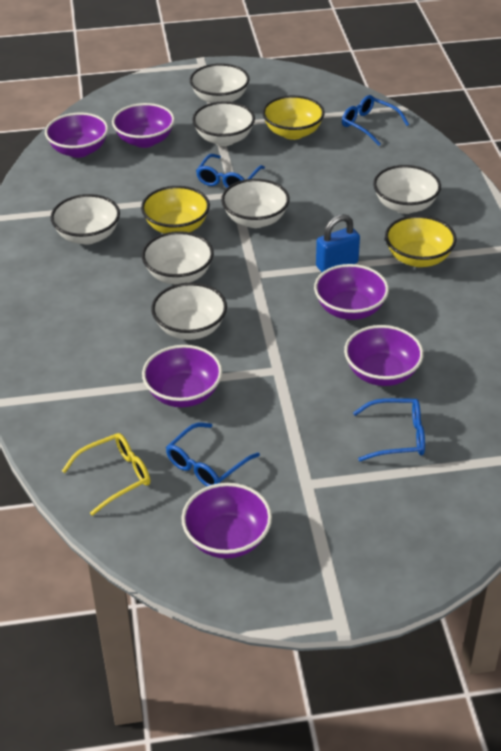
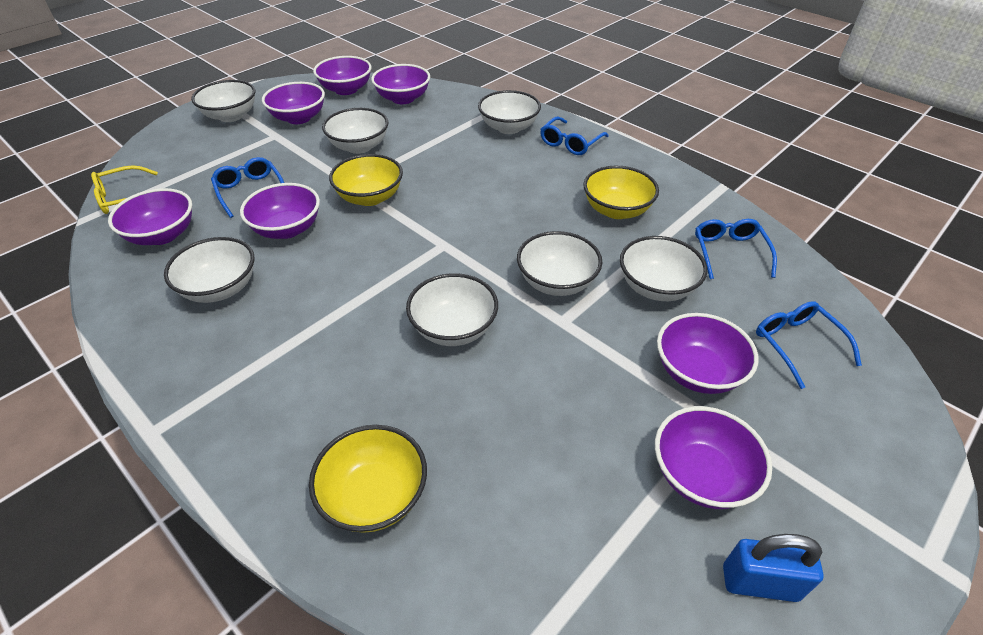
purple bowl: [45,112,108,158] [112,103,175,148] [142,345,222,407] [181,483,272,559] [314,264,389,320] [344,325,424,386] = 6 -> [108,188,192,245] [240,183,320,239] [262,82,325,124] [313,56,372,95] [371,64,430,104] [655,406,772,509] [657,313,759,394] = 7

